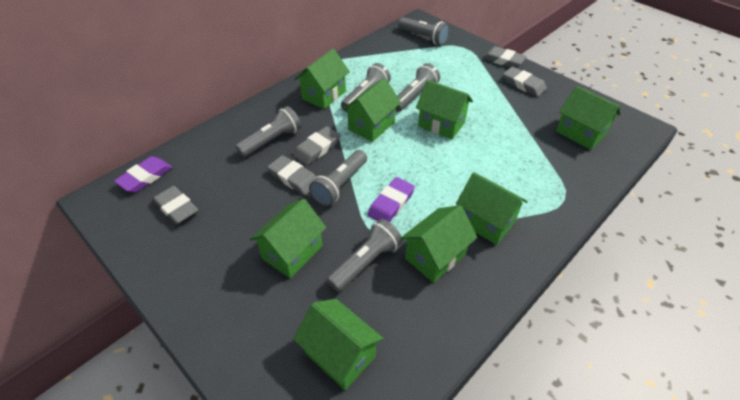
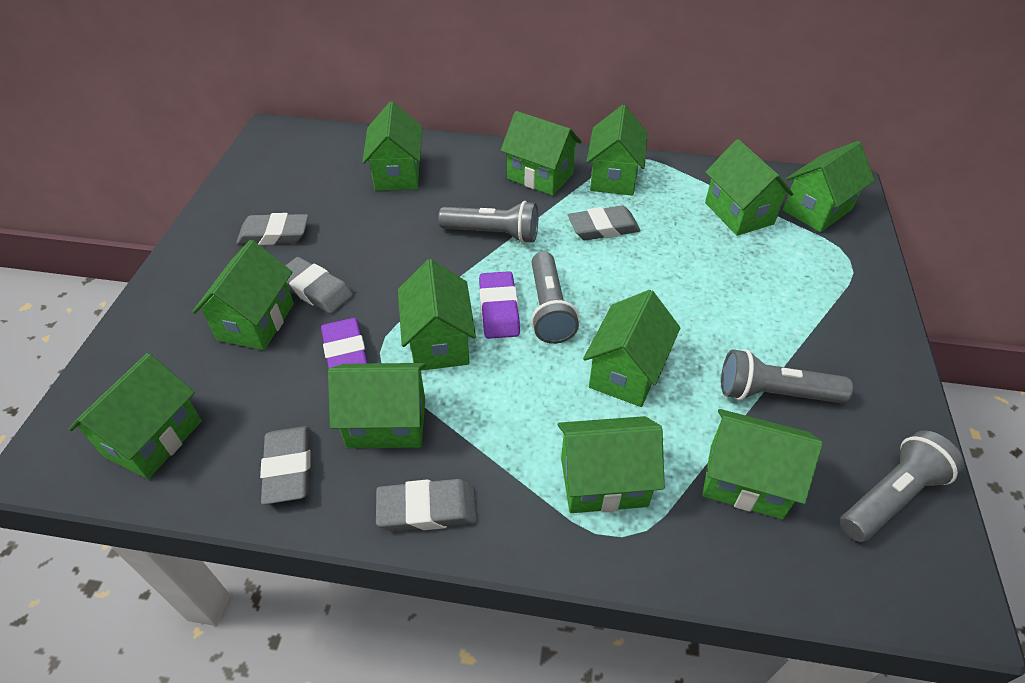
green house: [250,199,326,278] [293,299,383,390] [295,49,350,109] [342,78,401,142] [401,205,477,283] [416,80,473,139] [456,172,528,245] [556,86,620,150] = 8 -> [69,353,202,479] [192,240,294,350] [328,363,426,448] [362,102,422,191] [398,259,476,370] [501,111,582,195] [558,416,665,513] [583,290,680,407] [586,105,648,196] [702,409,823,519] [705,139,793,236] [783,141,875,232] = 12
grey flashlight: [235,106,301,157] [309,150,367,206] [327,219,402,292] [341,63,391,112] [395,63,440,112] [398,17,450,45] = 6 -> [438,201,538,243] [531,251,579,344] [721,349,853,403] [840,430,964,542] = 4

